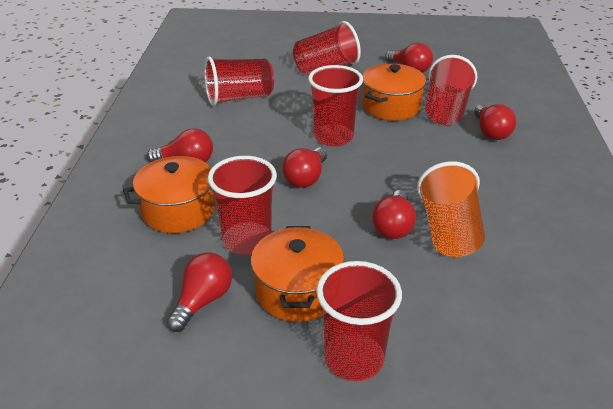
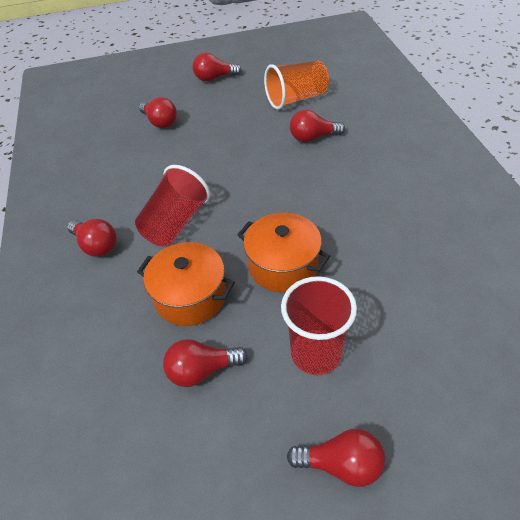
orange pot: [123,156,215,233] [251,226,344,322] [362,64,426,121] = 3 -> [137,242,235,326] [237,213,330,292] = 2
red cup: [204,57,274,106] [208,156,277,255] [293,21,361,75] [308,65,363,146] [316,261,402,381] [425,55,477,125] = 6 -> [135,165,210,246] [281,276,357,375] = 2

